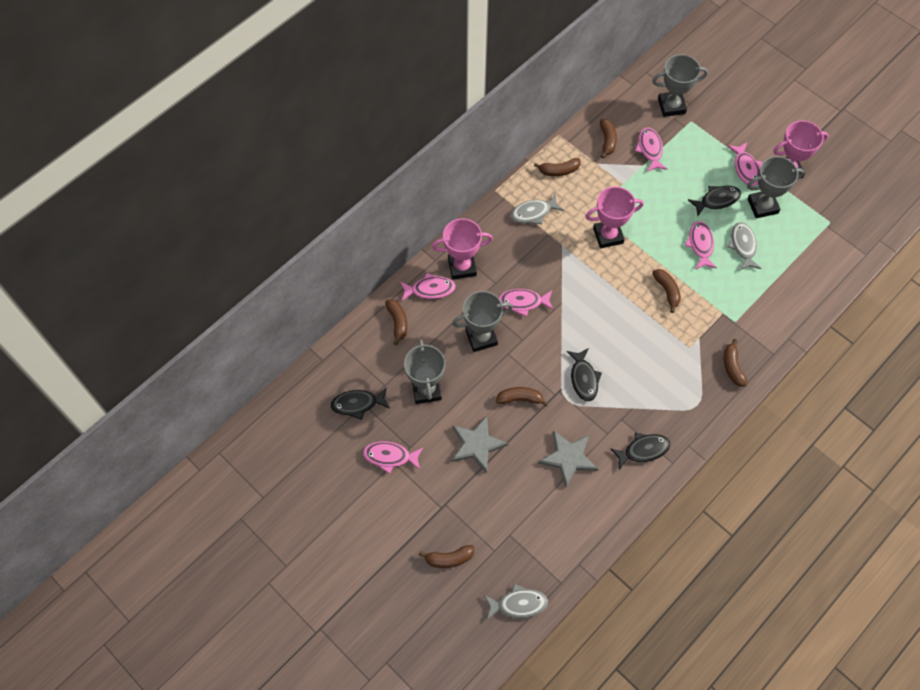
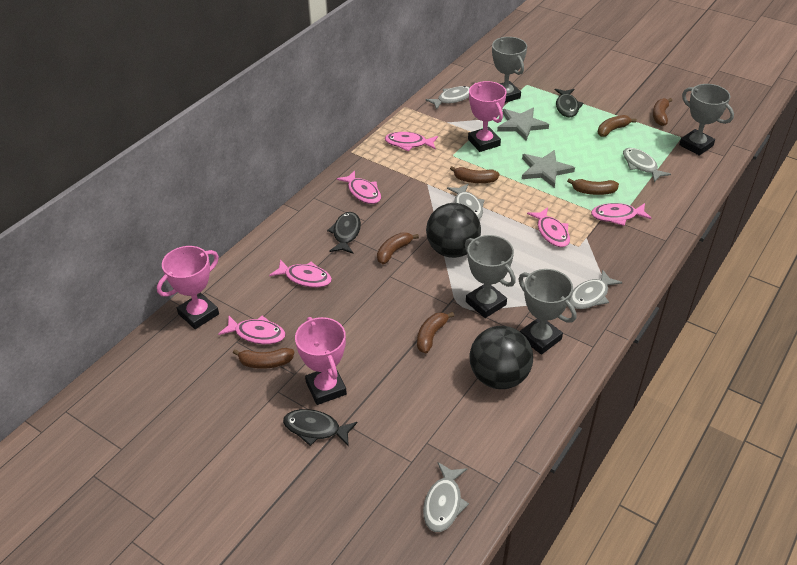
black ball: none = 0 -> [426,203,481,258] [470,326,533,389] = 2
black fish: [331,387,390,420] [566,348,602,401] [610,433,670,470] [688,186,741,216] = 4 -> [283,409,357,447] [327,212,361,254] [555,89,583,117] = 3
grey fish: [484,584,548,620] [510,194,564,224] [727,222,761,271] = 3 -> [423,462,469,532] [425,86,470,110] [447,184,484,219] [570,269,623,309] [623,148,671,182] = 5

